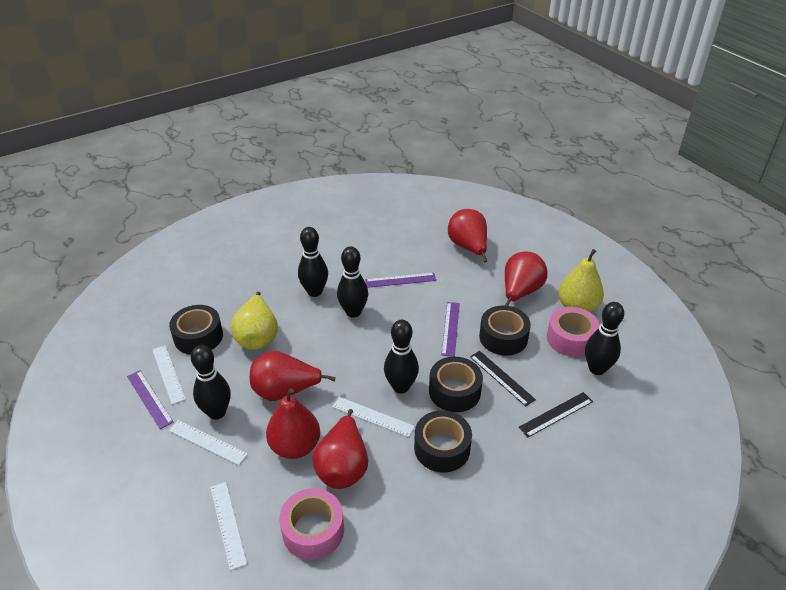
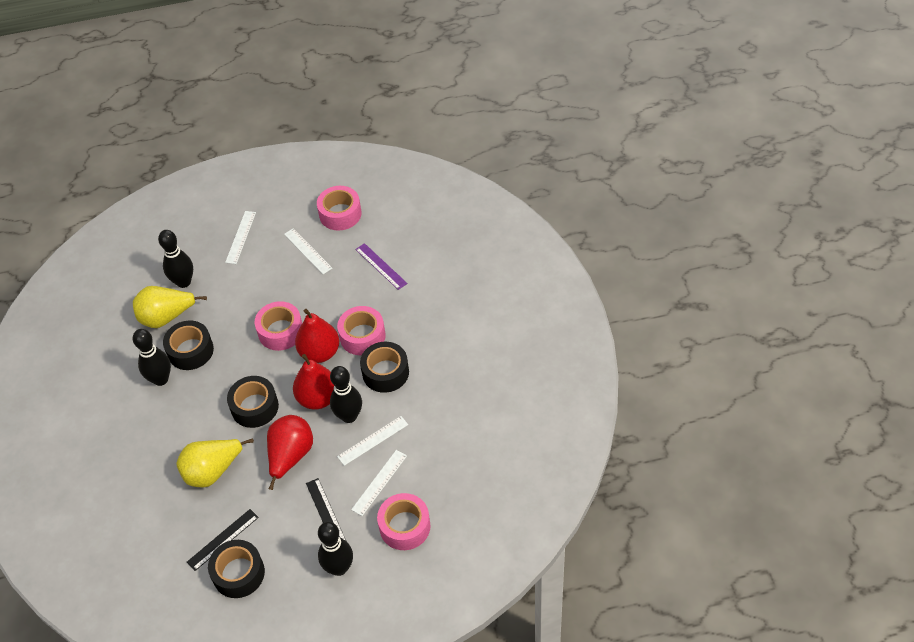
black bowling pin: [191,345,231,420] [298,227,328,297] [337,246,368,318] [384,320,419,394] [585,302,624,375] = 5 -> [133,329,171,386] [158,230,193,288] [318,522,353,576] [330,366,362,423] = 4
pink tape: [279,488,344,560] [547,307,600,357] = 2 -> [255,301,302,351] [317,186,362,231] [337,306,386,356] [377,493,431,550] = 4
purple ruler: [127,370,173,429] [365,273,436,288] [442,302,460,357] = 3 -> [355,243,408,290] = 1
red pear: [250,351,336,401] [266,388,320,459] [312,409,368,489] [448,209,487,262] [504,251,547,306] = 5 -> [267,415,313,490] [293,354,334,410] [295,309,339,363] = 3

